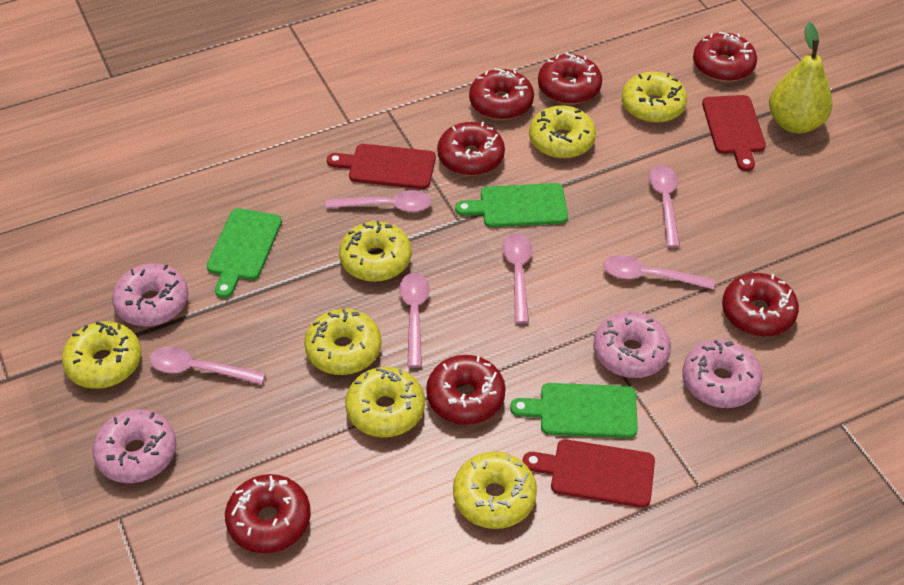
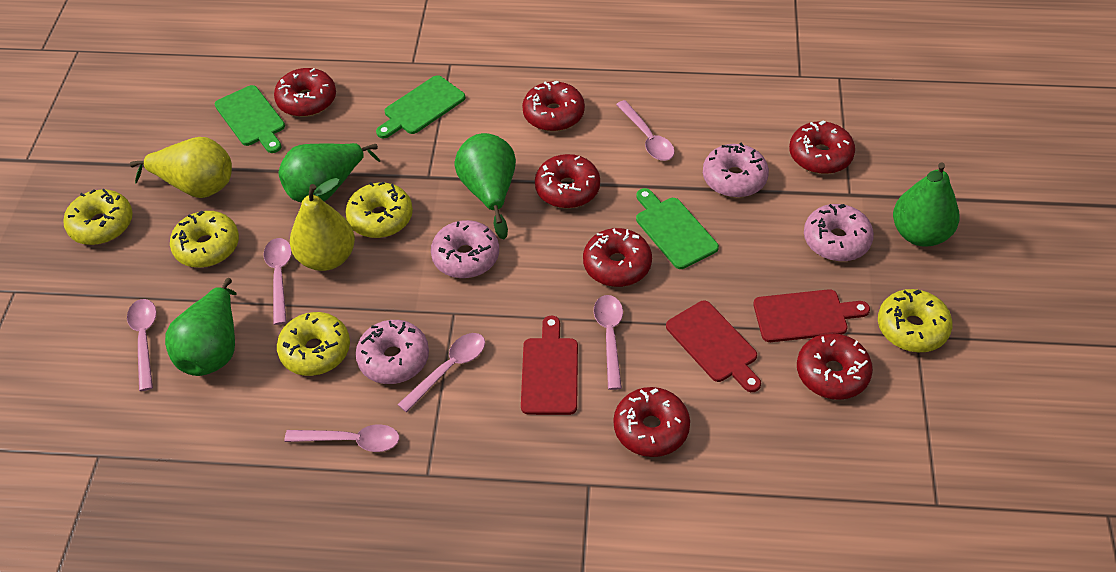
green pear: none = 0 -> [165,278,237,376] [278,143,381,203] [455,133,516,239] [893,162,960,247] = 4
yellow donut: [62,321,142,389] [304,308,382,375] [339,221,412,282] [345,367,425,437] [453,451,537,529] [529,105,596,159] [622,72,687,123] = 7 -> [63,189,133,245] [170,211,239,268] [277,312,350,376] [345,182,413,238] [878,289,953,352] = 5
yellow pear: [769,22,833,133] = 1 -> [130,137,232,198] [290,178,355,271] = 2

